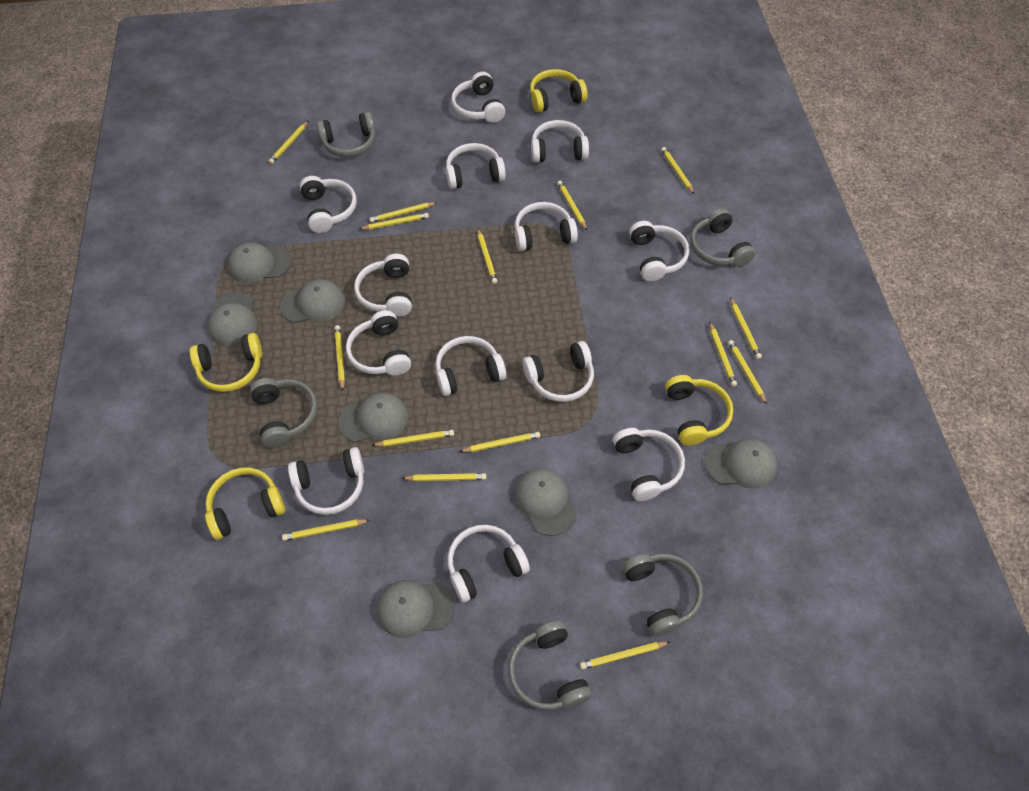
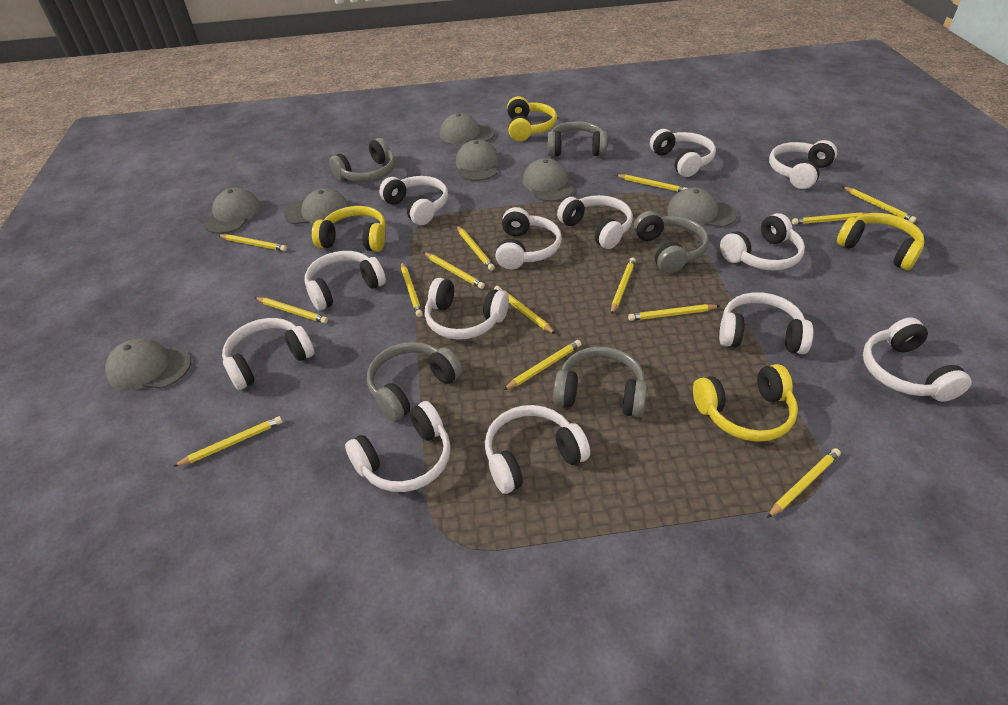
yellow pencil: [269,121,308,164] [282,519,370,541] [335,325,345,391] [359,213,429,230] [369,202,437,223] [372,430,454,447] [401,473,486,481] [459,432,540,452] [477,229,497,284] [557,181,587,230] [580,642,670,669] [661,147,694,194] [710,322,737,387] [728,340,767,404] [730,298,762,359] = 15 -> [173,416,283,467] [218,234,287,251] [254,297,328,324] [401,262,423,317] [423,252,485,289] [457,226,495,271] [494,286,556,334] [504,340,581,390] [611,258,636,315] [616,174,688,192] [628,304,719,321] [767,448,841,518] [792,212,868,225] [842,186,917,223] = 14

